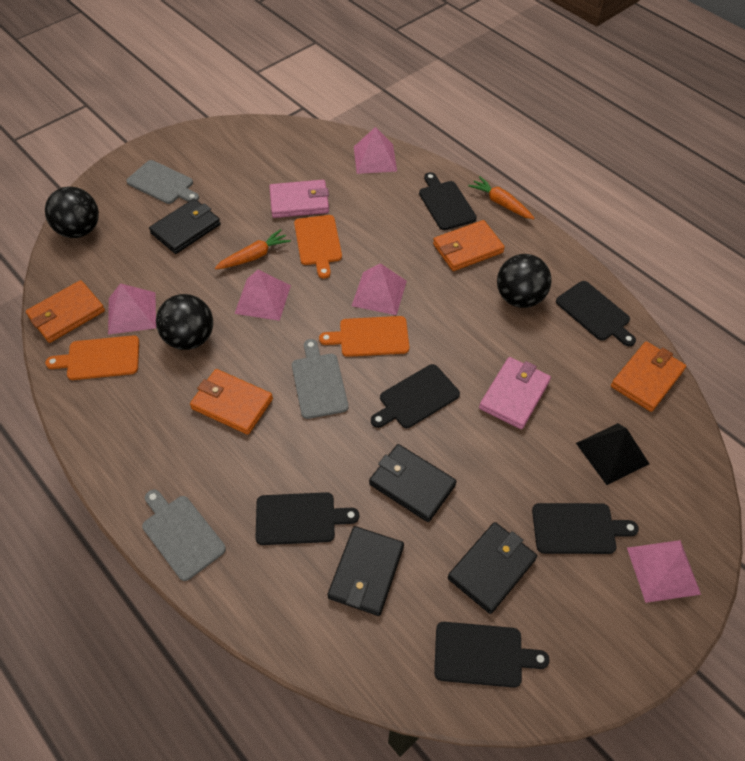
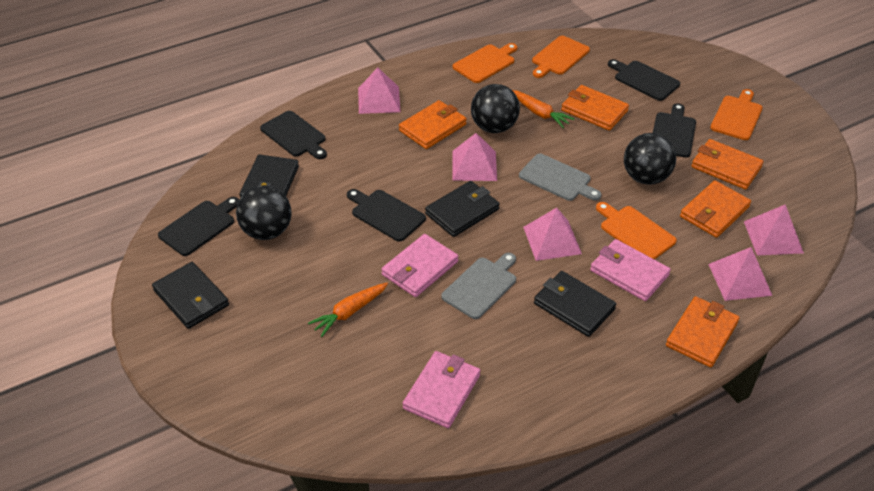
black cutting board: [255,492,359,545] [371,364,460,428] [419,172,477,230] [434,622,550,688] [532,503,639,554] [556,281,636,347] = 6 -> [158,197,239,256] [260,111,327,159] [347,189,426,242] [608,59,680,101] [653,103,696,158] = 5
black pyramid: [576,423,649,485] = 1 -> none = 0
grey cutting board: [126,160,199,204] [142,489,226,581] [292,339,348,419] = 3 -> [441,253,516,319] [519,154,601,201] = 2
orange cutting board: [45,336,139,380] [294,215,342,278] [319,316,409,357] = 3 -> [453,43,517,83] [532,36,590,78] [596,202,677,260] [710,89,763,140] = 4
orange wallet: [26,280,105,343] [190,369,273,435] [433,220,505,271] [611,341,686,412] = 4 -> [399,100,467,149] [561,85,629,131] [666,296,740,367] [680,180,751,238] [691,139,764,190] = 5
pink wallet: [269,180,329,218] [479,357,551,429] = 2 -> [381,234,458,297] [402,351,480,428] [590,239,671,301] = 3

